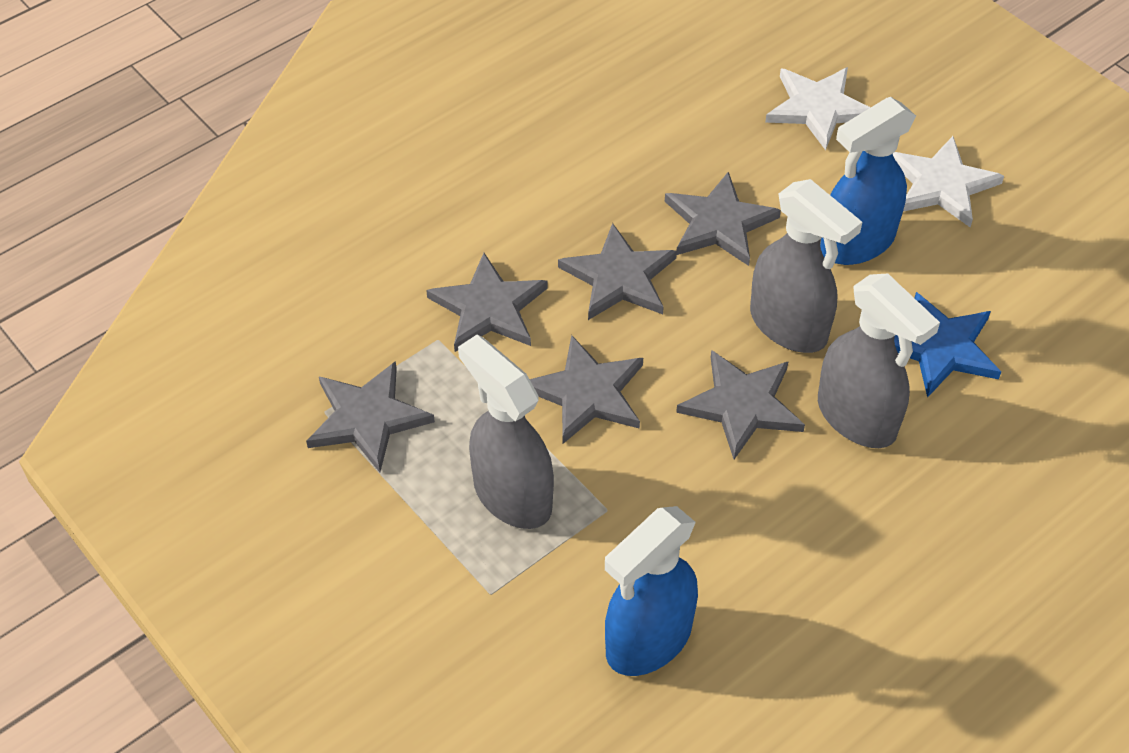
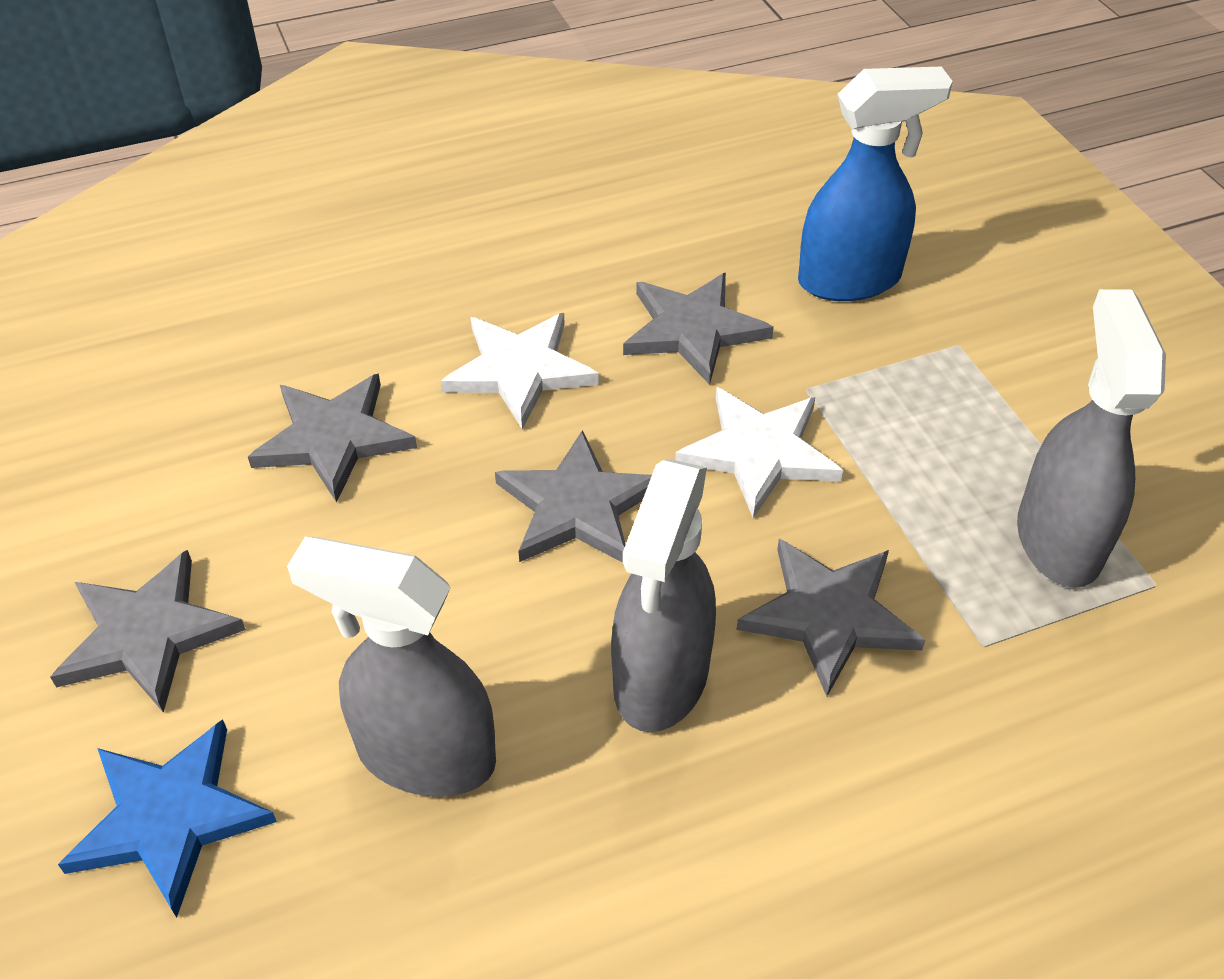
blue spray bottle: [605,506,698,676] [820,97,916,265] = 2 -> [798,66,953,301] = 1
grey star: [306,361,435,472] [426,253,548,352] [530,335,643,444] [558,223,677,320] [665,172,781,266] [676,350,805,459] = 6 -> [50,550,246,713] [248,373,417,503] [495,430,652,563] [623,273,774,385] [737,539,925,696] = 5

